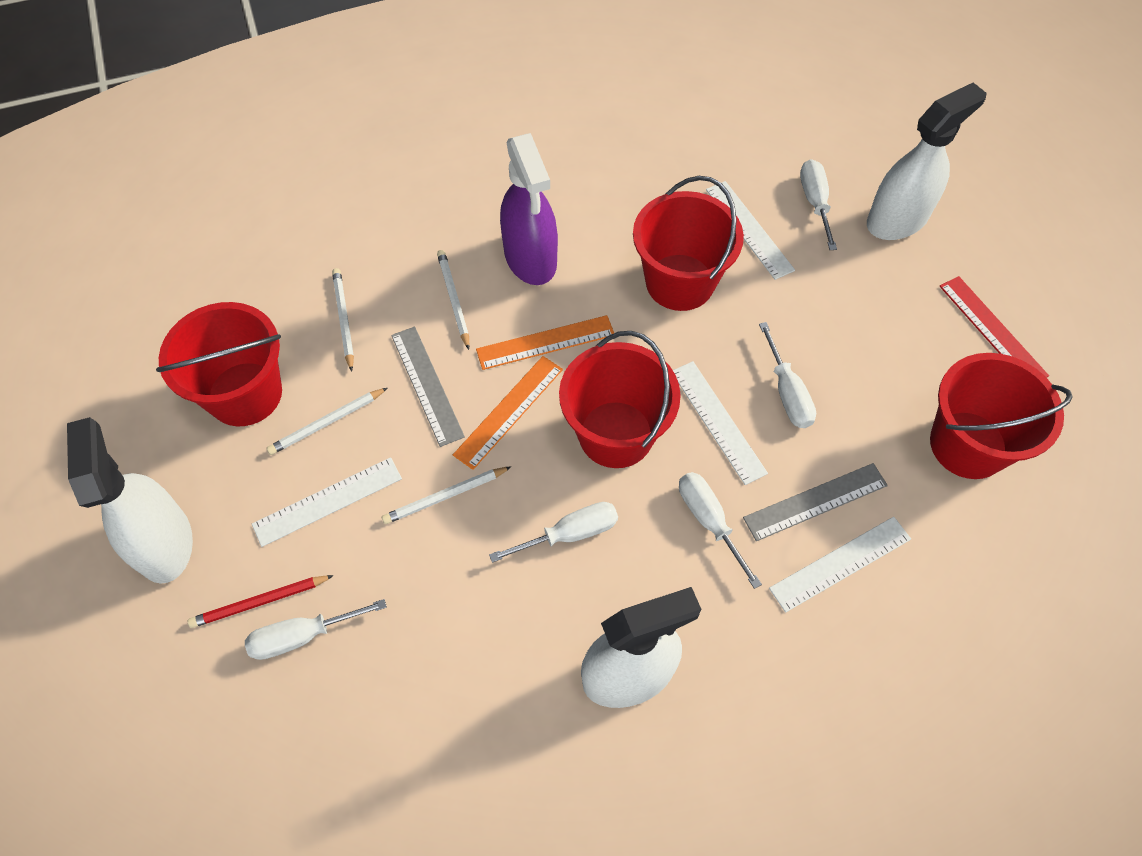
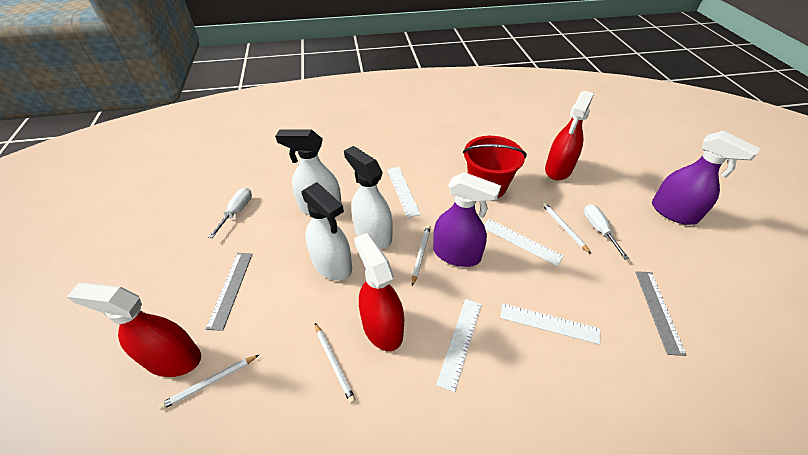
orange ruler: [453,356,563,470] [476,315,614,370] = 2 -> none = 0
purple spray bottle: [500,133,558,285] = 1 -> [433,172,501,267] [652,131,760,225] = 2
red bucket: [156,302,282,426] [559,331,681,468] [633,176,744,311] [930,353,1073,479] = 4 -> [463,136,527,198] = 1
red pencil: [188,575,334,628] = 1 -> none = 0
red ruler: [939,276,1049,378] = 1 -> none = 0
red spray bottle: none = 0 -> [67,283,201,377] [354,233,404,351] [545,91,594,180] = 3
white screwdriver: [245,599,387,660] [489,502,618,563] [679,472,762,589] [759,322,816,428] [800,159,837,250] = 5 -> [209,188,252,238] [584,204,629,260] = 2

